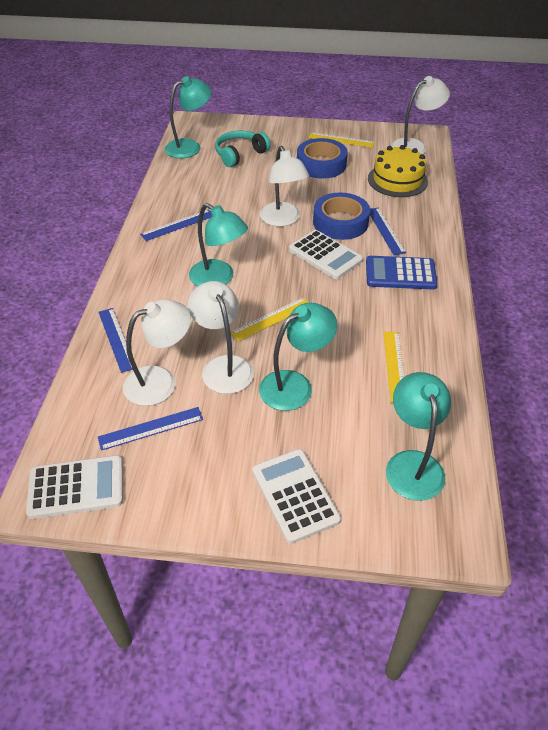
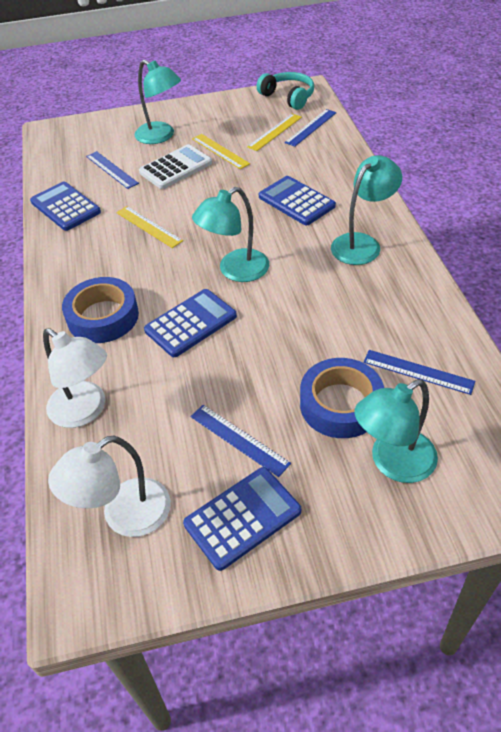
blue calculator: [366,256,438,289] = 1 -> [30,182,101,231] [144,289,237,357] [183,467,301,571] [259,176,336,225] = 4
white calculator: [26,455,123,519] [252,449,341,544] [289,230,363,279] = 3 -> [139,144,212,189] = 1
white lamp: [123,299,191,406] [188,281,254,394] [260,146,309,227] [390,76,450,154] = 4 -> [43,328,107,428] [48,435,171,537] = 2
yellow cake: [368,145,428,197] = 1 -> none = 0

